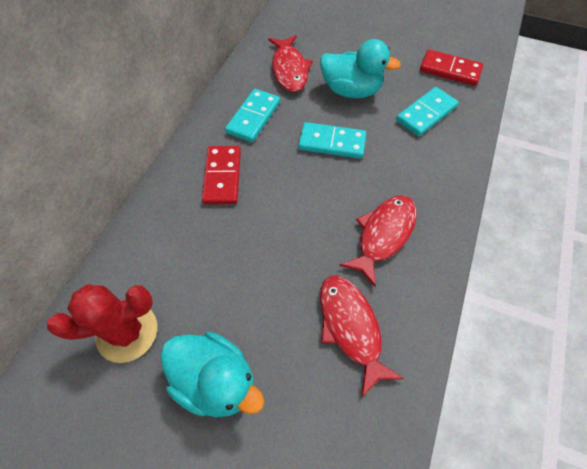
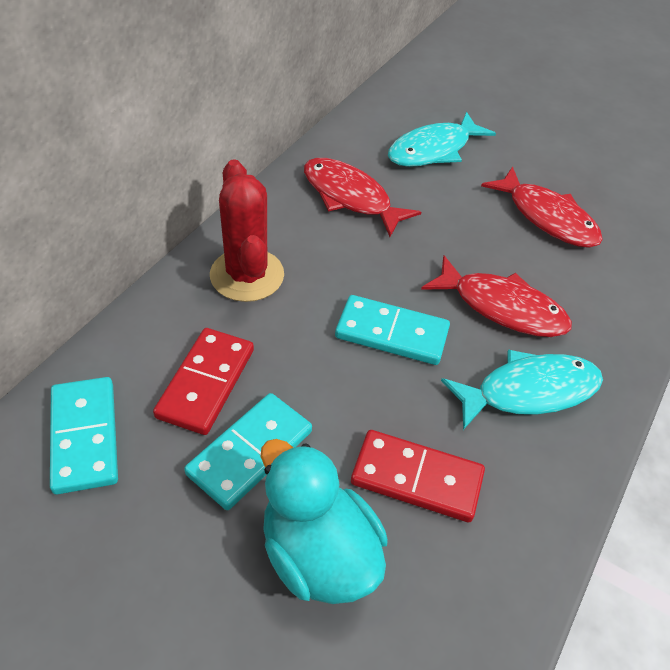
turquoise duck: [160,332,264,417] [320,39,401,98] = 2 -> [261,439,388,604] = 1
turquoise fish: none = 0 -> [388,112,496,167] [441,349,603,430] = 2

